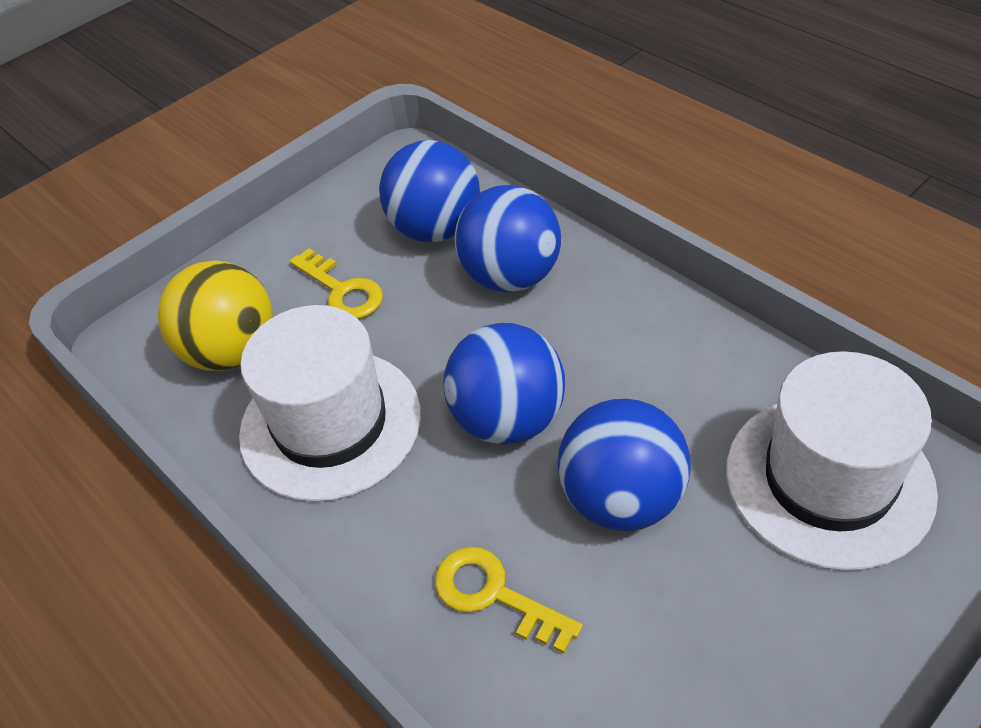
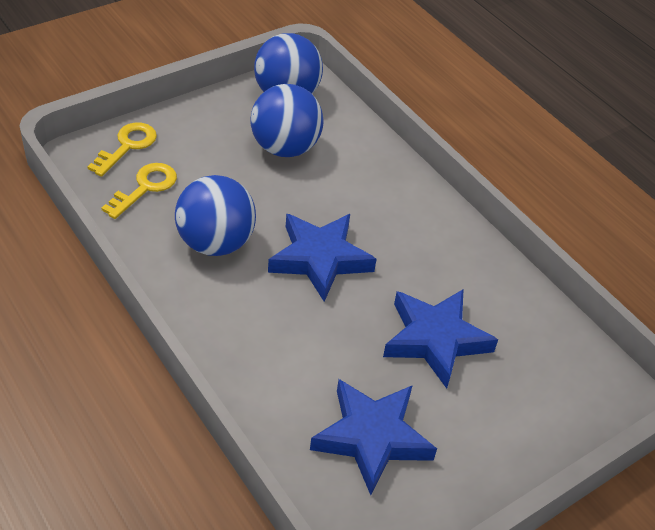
blue ball: [379,140,480,242] [443,323,565,444] [455,185,561,292] [558,399,691,531] = 4 -> [175,175,256,256] [250,84,323,157] [254,33,323,94] = 3
blue star: none = 0 -> [268,214,376,302] [310,379,437,495] [383,289,498,389] = 3
white hat: [239,305,421,502] [726,351,938,571] = 2 -> none = 0
yellow ball: [158,260,273,371] = 1 -> none = 0

